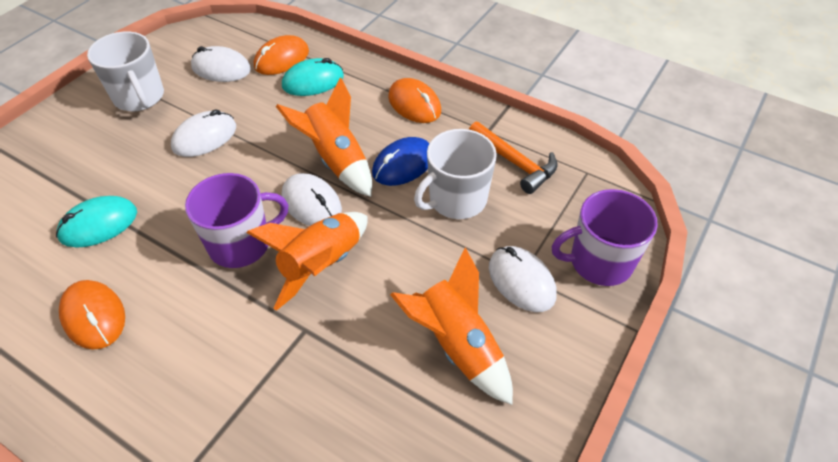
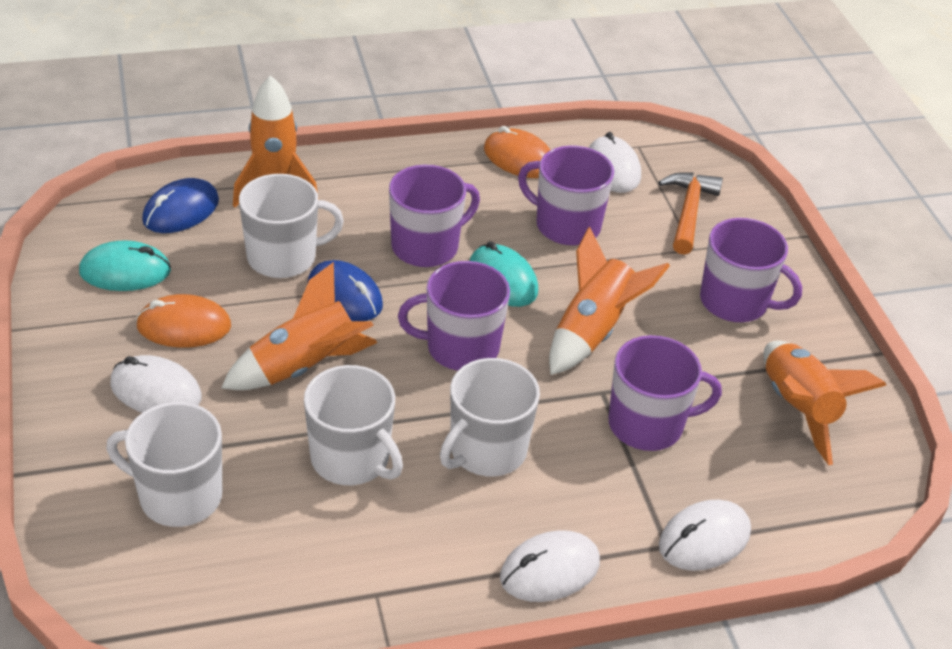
blue mouse: [372,137,429,186] = 1 -> [142,178,219,233] [308,260,383,321] = 2
orange mouse: [59,280,125,350] [254,35,309,75] [388,78,441,123] = 3 -> [136,294,231,348] [484,126,551,178] = 2
orange rocket: [246,212,368,311] [276,77,372,197] [390,248,513,405] = 3 -> [221,262,378,390] [233,75,319,208] [549,227,670,375] [764,341,886,465] = 4
purple mug: [185,173,288,268] [552,189,658,286] = 2 -> [389,165,480,267] [398,261,510,371] [518,145,614,245] [609,335,722,451] [700,218,802,322] = 5
white mug: [87,32,164,111] [414,129,497,219] = 2 -> [106,402,222,527] [239,174,344,278] [304,365,403,485] [440,358,540,476] = 4

